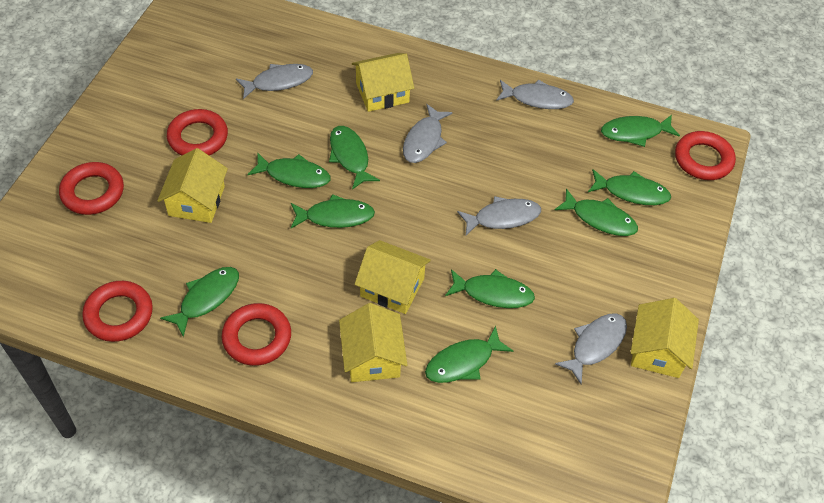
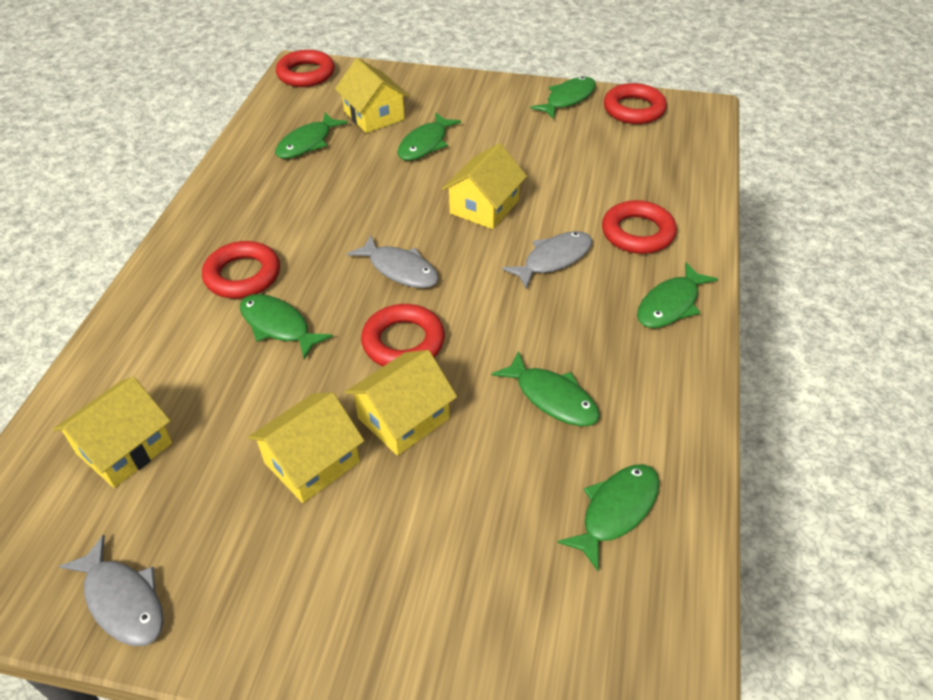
green fish: [160,267,239,337] [248,152,330,188] [291,194,375,228] [329,126,380,189] [425,326,513,383] [445,269,535,308] [555,189,638,236] [588,169,671,205] [601,115,680,147] = 9 -> [240,294,333,360] [275,113,348,159] [397,113,461,161] [491,351,600,426] [530,77,596,119] [557,464,659,571] [637,262,718,328] = 7
grey fish: [236,64,313,99] [403,104,453,163] [457,196,541,235] [496,79,574,109] [555,313,627,384] = 5 -> [59,534,164,646] [347,235,439,288] [502,231,592,289] = 3

